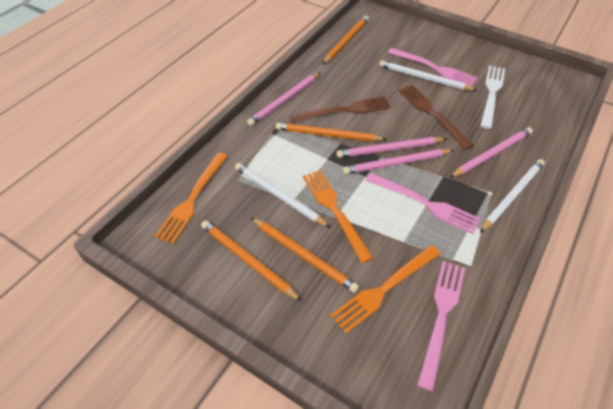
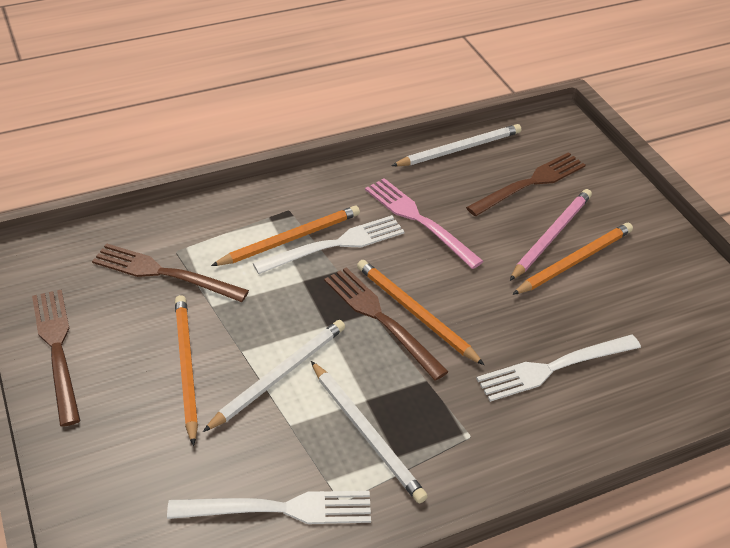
brown fork: [290,96,390,123] [398,85,474,150] = 2 -> [32,289,80,427] [92,243,249,302] [324,267,449,381] [466,152,586,216] = 4
orange fork: [155,153,227,244] [303,170,373,263] [330,245,440,334] = 3 -> none = 0
pink fork: [366,173,481,234] [388,48,478,86] [417,261,465,391] = 3 -> [365,178,484,269] = 1
pink pencil: [247,72,321,126] [336,137,447,158] [343,149,454,174] [450,127,533,178] = 4 -> [510,189,592,281] = 1
white fork: [480,65,505,129] = 1 -> [167,491,371,524] [253,215,405,274] [476,335,641,402] = 3

